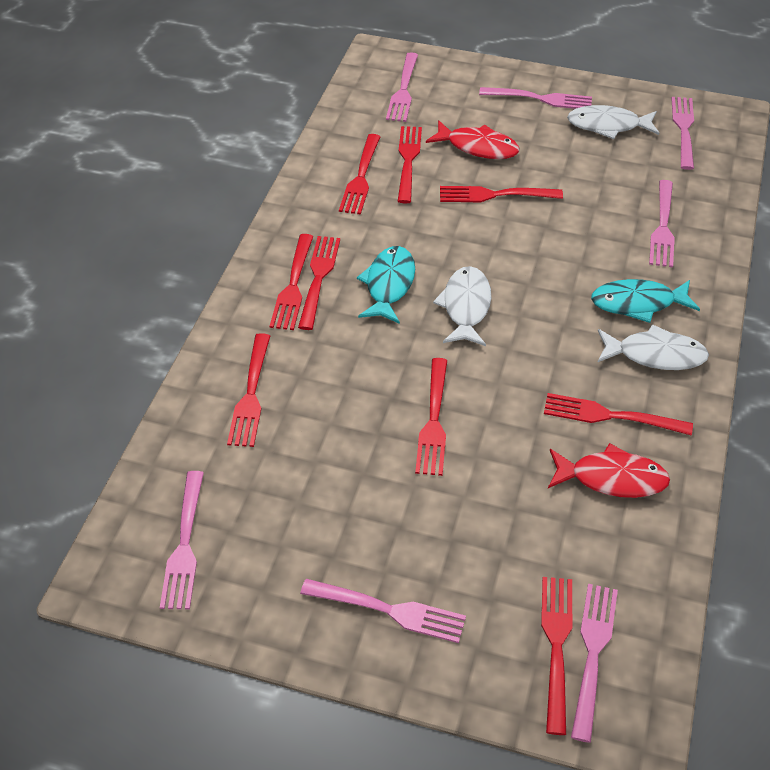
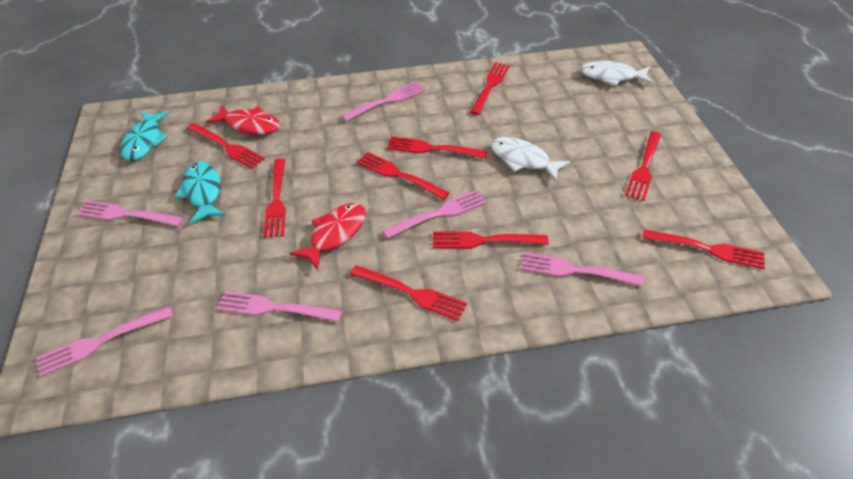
pink fork: [160,471,204,610] [300,579,466,643] [386,52,418,122] [479,87,592,109] [571,584,618,743] [649,180,675,268] [671,97,694,170] = 7 -> [37,306,173,377] [76,200,183,226] [217,291,342,322] [341,82,425,121] [382,190,487,239] [520,252,644,286] = 6
white fish: [433,266,491,346] [567,105,659,139] [597,324,709,370] = 3 -> [491,137,570,181] [580,61,652,86] = 2

